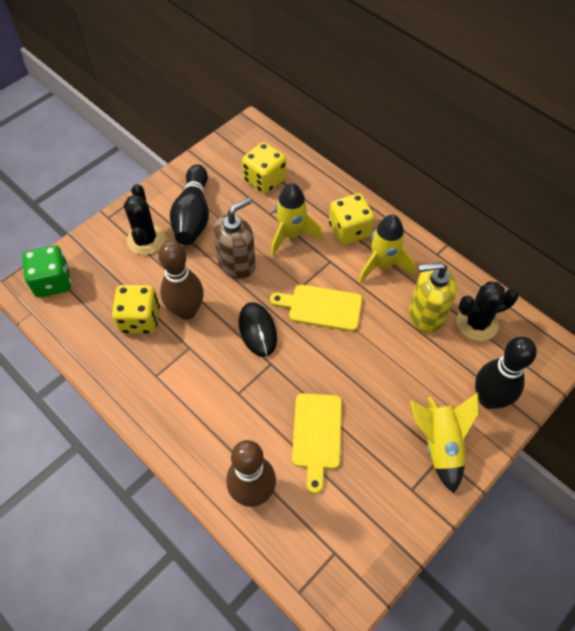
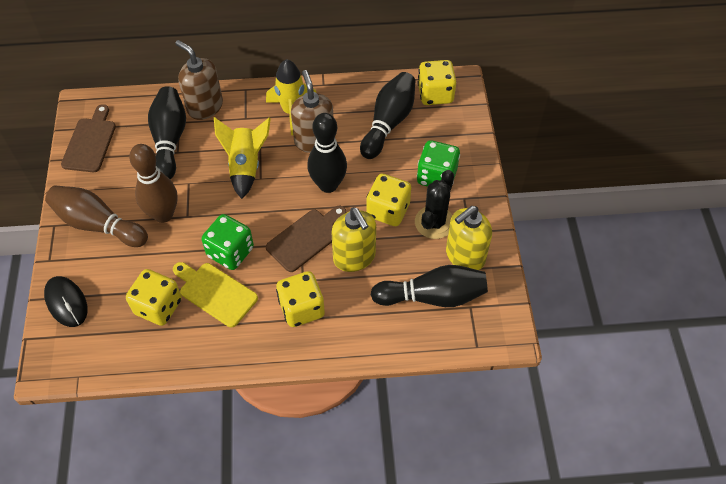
black bowling pin: [170,165,209,245] [475,337,537,409] = 2 -> [148,86,186,180] [307,113,347,193] [360,72,416,159] [371,265,488,307] = 4
black cactus: [124,184,165,255] [457,282,519,341] = 2 -> [415,170,454,239] = 1
brown cutting board: none = 0 -> [61,104,116,172] [266,206,346,272] = 2
brown soap dispenser: [213,198,256,279] = 1 -> [175,40,223,120] [291,70,333,153] = 2
green dice: [22,245,71,298] = 1 -> [202,214,254,270] [417,140,460,187] = 2
yellow cutting board: [270,285,362,331] [292,393,342,494] = 2 -> [173,262,258,327] = 1
yellow dice: [112,285,160,334] [242,142,286,194] [329,193,374,245] = 3 -> [126,269,182,326] [276,271,325,327] [366,173,411,226] [418,60,456,105] = 4
yellow rocket: [271,183,323,256] [358,215,415,283] [410,393,479,494] = 3 -> [214,117,271,199] [266,59,316,135] = 2
yellow soap dispenser: [409,262,457,333] = 1 -> [331,207,376,272] [446,206,492,270] = 2

